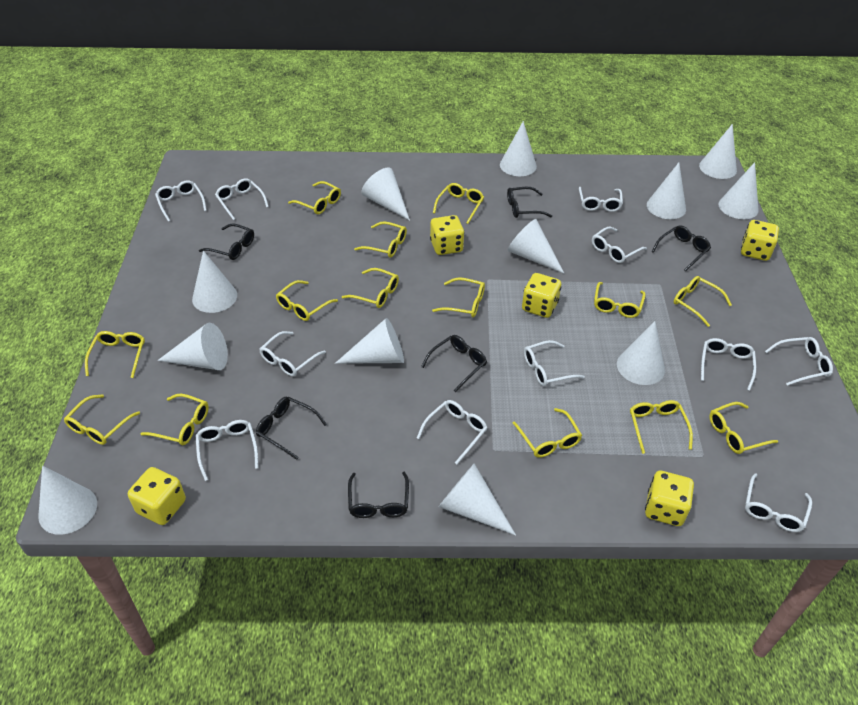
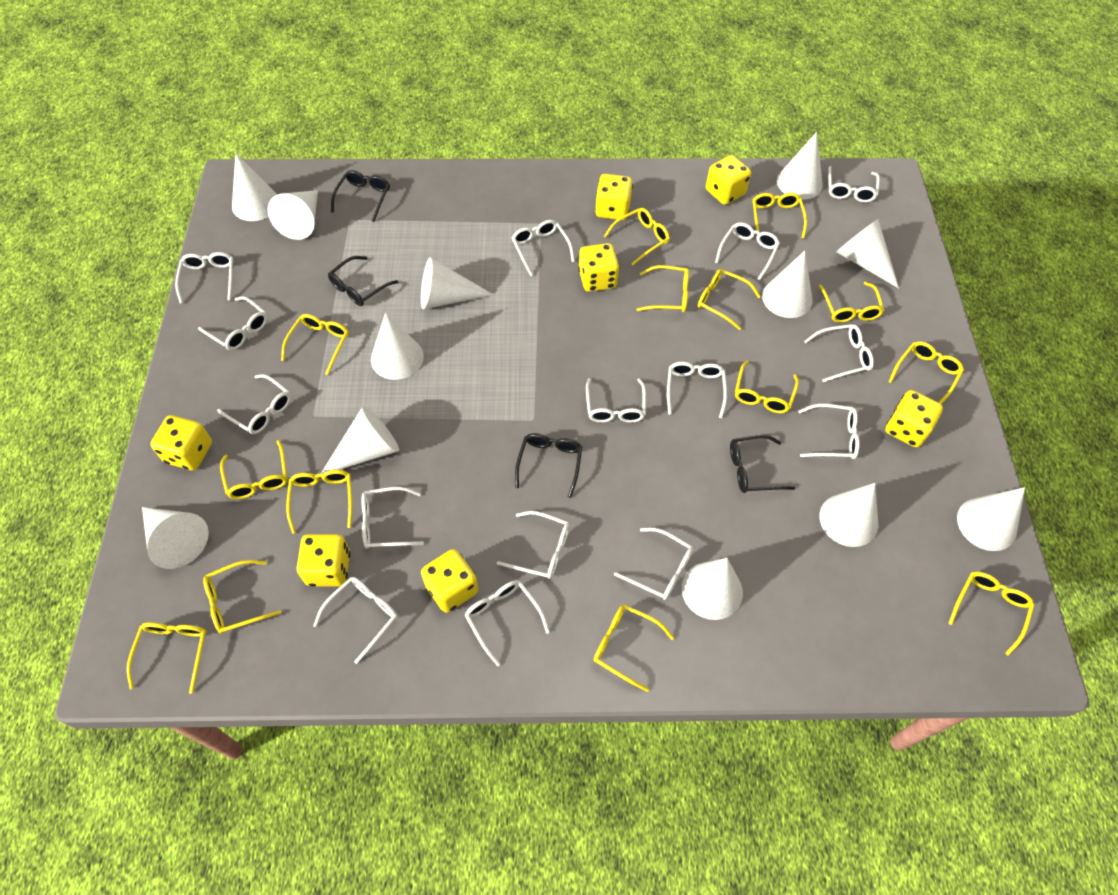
black glasses: [199,223,254,260] [256,397,327,460] [348,472,409,518] [421,335,487,392] [507,187,552,218] [651,225,711,271] = 6 -> [328,256,398,306] [331,170,390,222] [515,433,582,498] [730,435,795,493] = 4
white glasses: [155,180,207,222] [196,420,258,481] [215,178,269,220] [260,331,326,376] [417,400,487,464] [524,340,585,386] [579,187,623,212] [592,227,647,263] [701,338,756,391] [745,473,812,532] [765,337,833,386] = 11 -> [175,252,234,304] [198,296,268,350] [217,374,291,434] [313,577,398,664] [361,487,424,549] [465,580,550,666] [497,511,570,579] [512,220,575,276] [586,378,646,423] [614,528,693,600] [667,362,727,418] [715,222,780,280] [798,404,860,459] [804,324,874,382] [828,166,880,202] = 15
yellow dice: [128,467,186,525] [430,215,464,255] [522,273,561,318] [645,471,694,526] [741,220,779,261] = 5 -> [151,415,212,470] [296,534,350,587] [421,549,478,613] [578,243,619,292] [595,174,633,220] [706,155,751,205] [885,390,943,448] = 7

